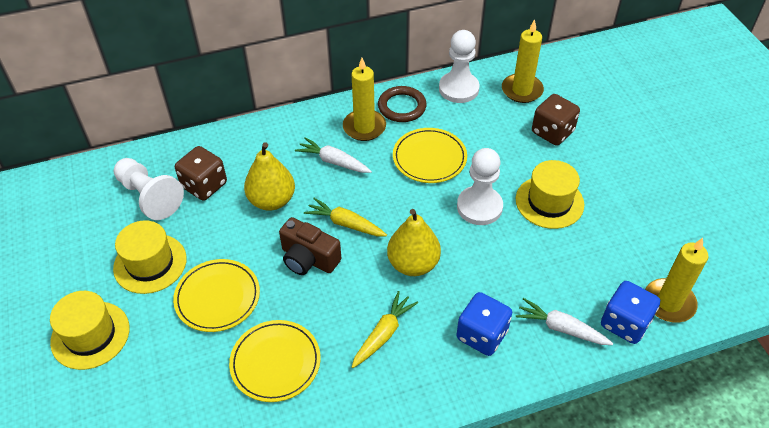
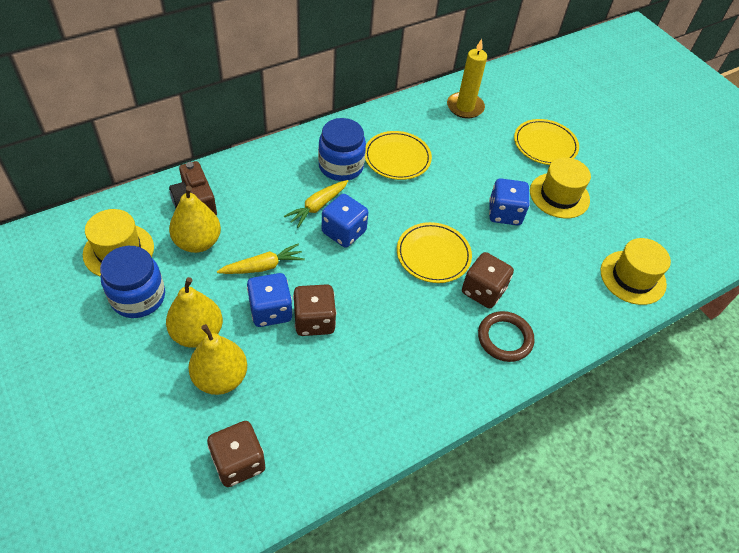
blue dice: [457,292,512,356] [601,281,660,344] = 2 -> [247,273,293,327] [322,194,368,248] [489,178,530,225] = 3
blue jar: none = 0 -> [100,246,165,318] [318,118,366,181] = 2
brown dice: [175,146,227,201] [532,94,580,146] = 2 -> [207,421,265,487] [293,284,336,336] [462,252,514,308] = 3
white carrot: [295,137,372,173] [516,298,613,345] = 2 -> none = 0
white pawn: [114,158,184,220] [439,30,480,103] [457,148,503,225] = 3 -> none = 0
yellow candle: [343,58,386,141] [502,19,544,103] [645,238,709,323] = 3 -> [447,39,487,119] = 1
yellow pear: [244,142,295,211] [387,209,441,276] = 2 -> [166,277,223,348] [169,186,221,253] [188,324,247,395] = 3

